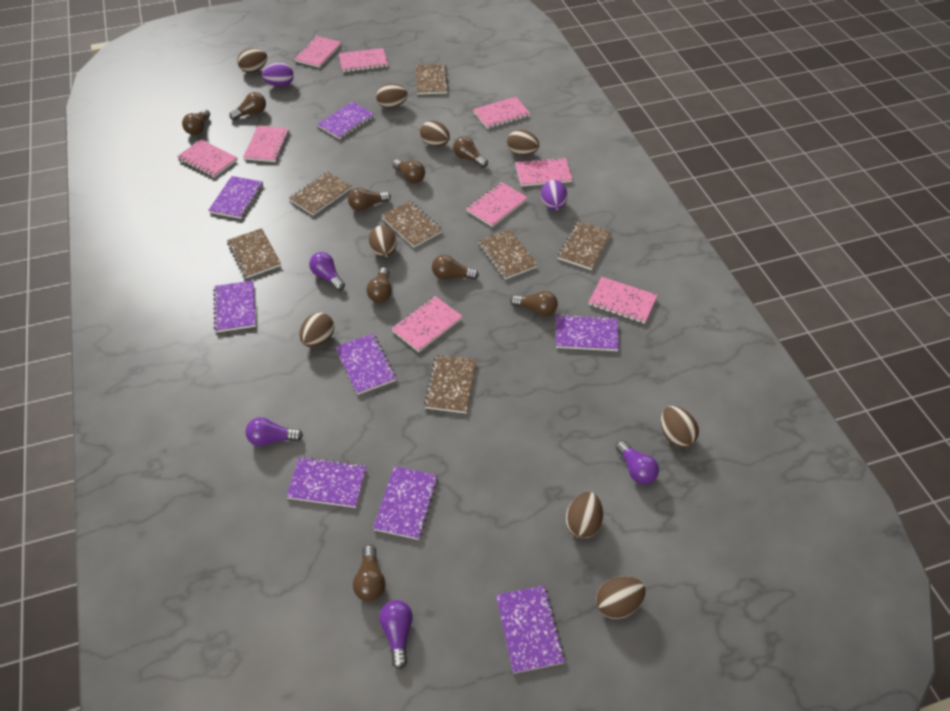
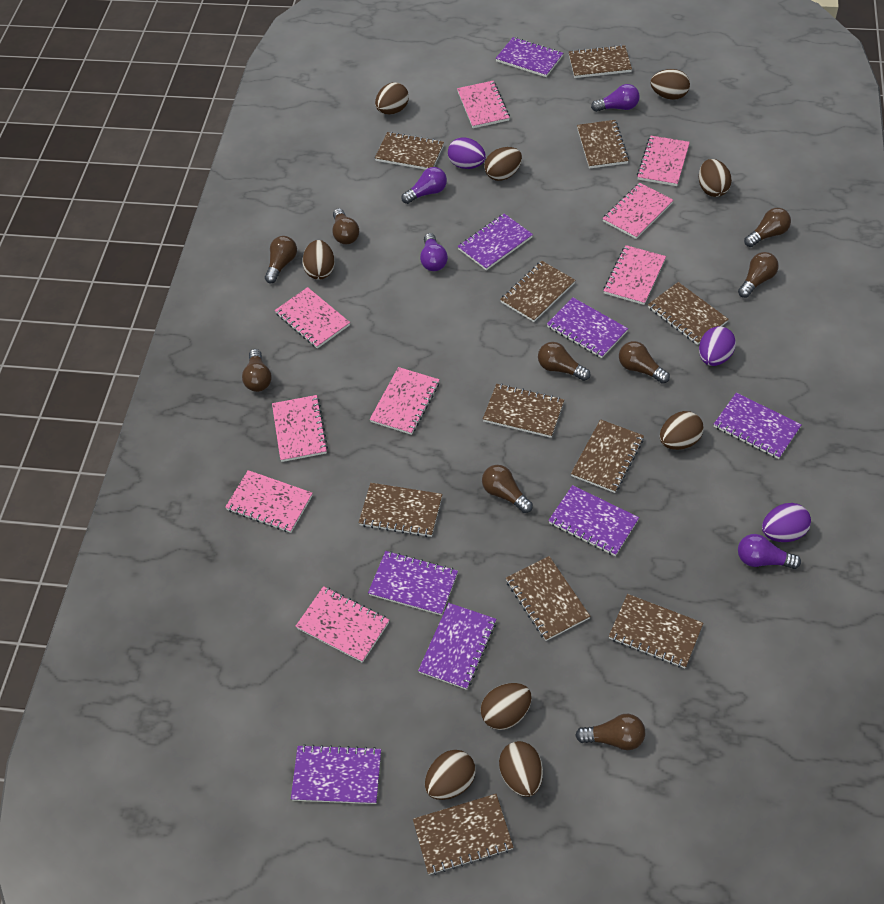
brown notebook: [227,228,281,278] [289,172,352,215] [381,201,443,247] [416,64,449,95] [424,355,476,413] [478,229,538,279] [557,221,612,270] = 7 -> [359,483,442,537] [375,132,444,170] [413,794,514,875] [483,384,564,438] [500,261,575,322] [506,556,590,641] [569,45,632,78] [571,419,644,493] [577,120,629,169] [609,594,703,668] [648,282,729,345] = 11
purple egg: [262,62,294,87] [541,180,568,210] = 2 -> [448,137,486,169] [699,326,736,366] [762,503,811,542] = 3

